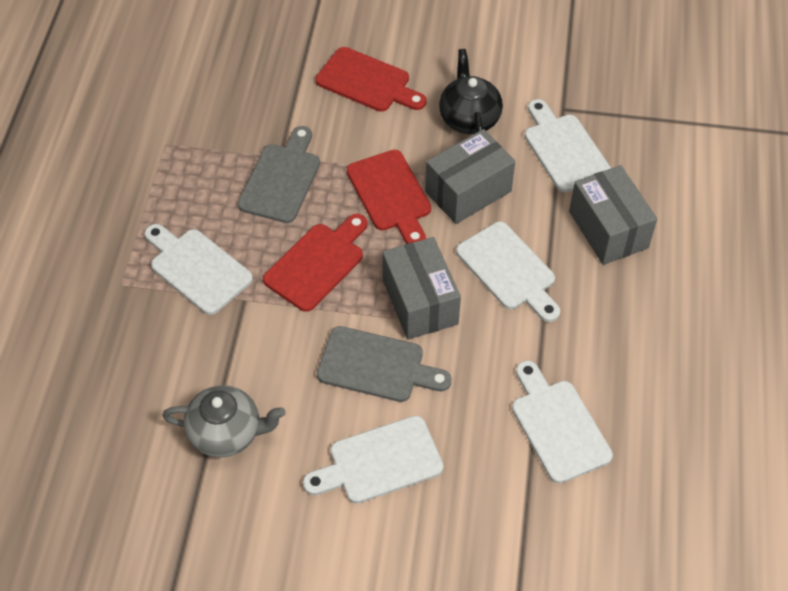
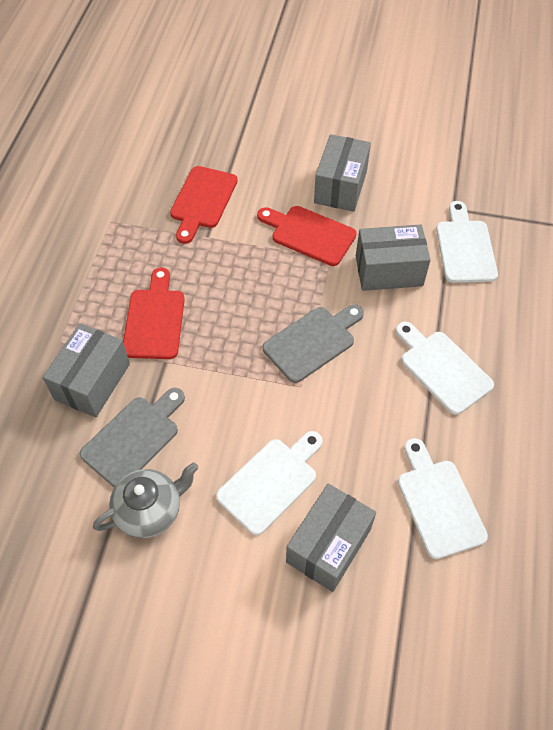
black teapot: [439,49,503,134] = 1 -> none = 0
grey box: [382,237,461,339] [425,129,515,224] [569,165,657,265] = 3 -> [43,323,130,417] [286,483,376,592] [314,134,371,212] [356,224,431,291] = 4
white cutting board: [145,224,253,315] [303,416,443,504] [456,222,560,322] [512,361,613,484] [524,99,611,192] = 5 -> [216,431,323,535] [396,322,494,415] [398,438,488,559] [436,201,498,283] = 4

